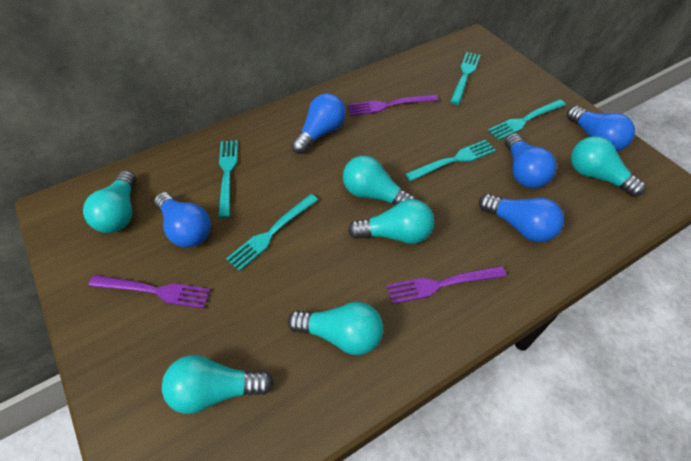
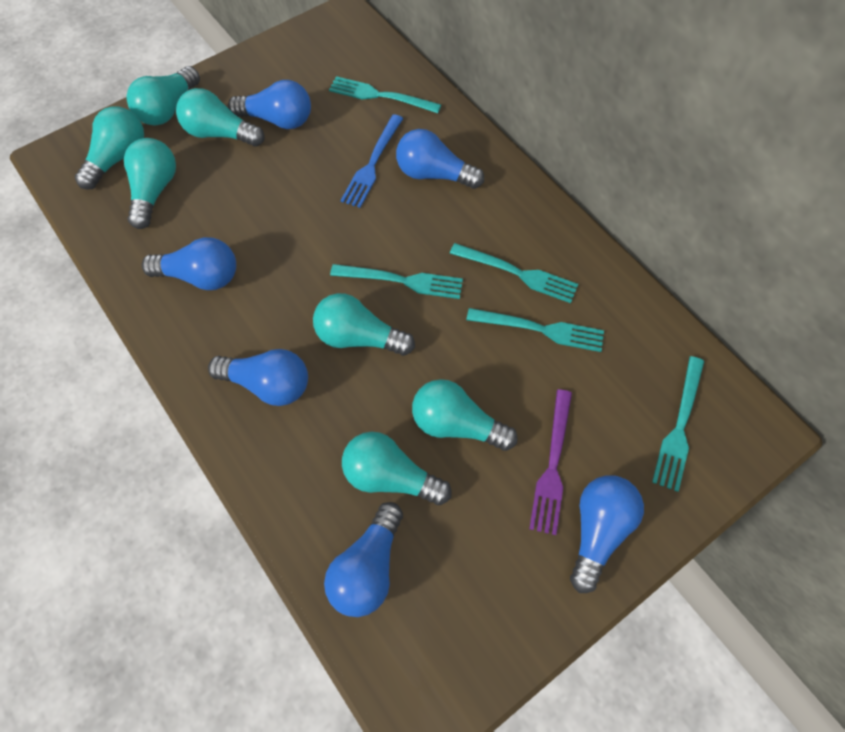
blue fork: none = 0 -> [341,114,403,208] = 1
blue light bulb: [154,192,211,248] [291,93,346,154] [479,193,564,242] [505,133,557,188] [567,106,635,152] = 5 -> [142,237,236,290] [208,349,308,406] [228,80,311,129] [324,502,403,617] [396,129,484,189] [570,475,644,593] = 6
purple fork: [89,275,211,309] [348,94,438,116] [387,266,506,304] = 3 -> [529,389,572,535] = 1
turquoise light bulb: [83,170,136,233] [162,355,274,414] [288,302,383,355] [343,156,416,206] [348,199,434,244] [571,136,646,197] = 6 -> [75,106,144,189] [124,138,176,229] [127,66,200,126] [176,88,264,147] [313,293,415,356] [342,432,452,505] [412,379,518,451] = 7

